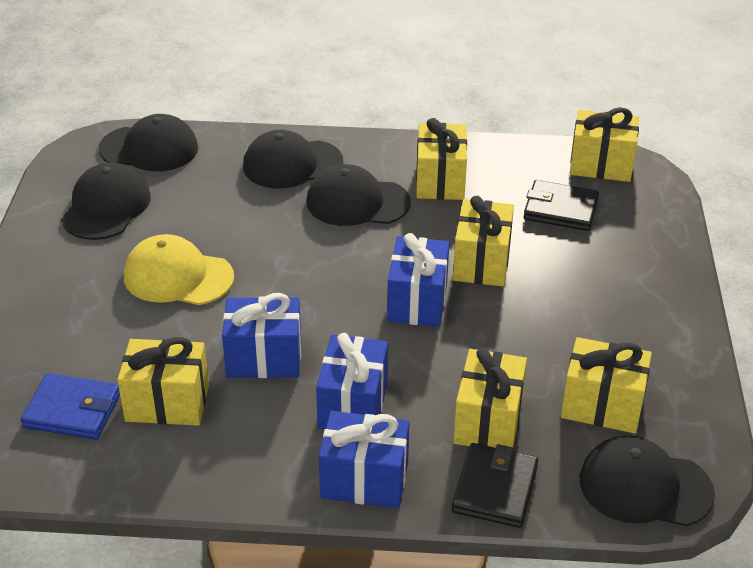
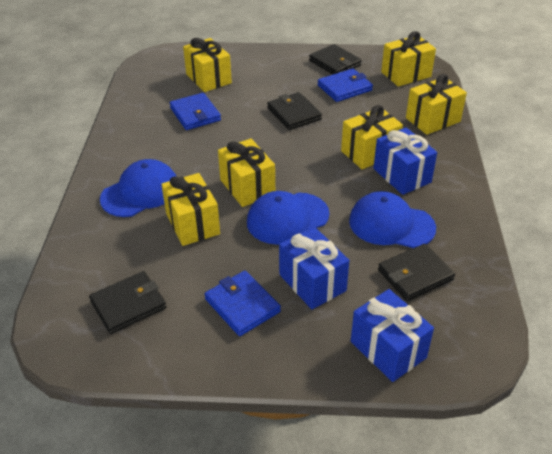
black cap: [61,163,151,240] [98,114,198,171] [243,130,343,189] [307,164,411,226] [580,435,715,526] = 5 -> none = 0
black wallet: [452,443,538,528] [524,180,599,231] = 2 -> [89,271,167,334] [267,92,322,130] [309,44,362,75] [378,244,455,301] = 4
blue cap: none = 0 -> [100,159,177,217] [247,191,330,245] [349,191,436,248] = 3
blue gift: [222,293,301,378] [316,333,388,430] [319,411,410,509] [387,233,450,327] = 4 -> [279,227,349,309] [351,289,434,382] [373,128,437,195] = 3
blue wallet: [21,373,120,440] = 1 -> [170,93,221,130] [204,271,281,336] [318,68,373,102] = 3
yellow cap: [124,234,234,305] = 1 -> none = 0

